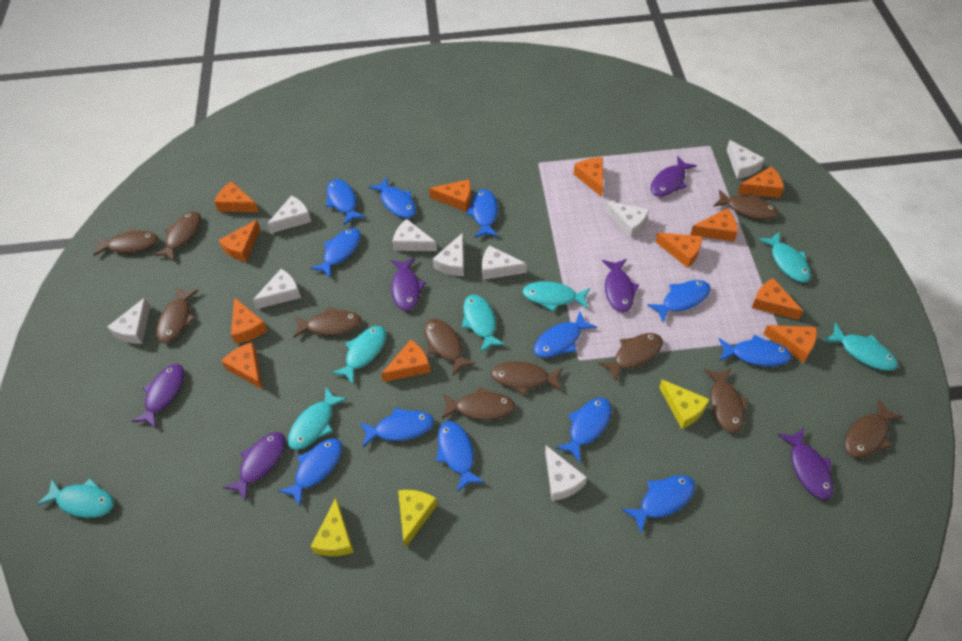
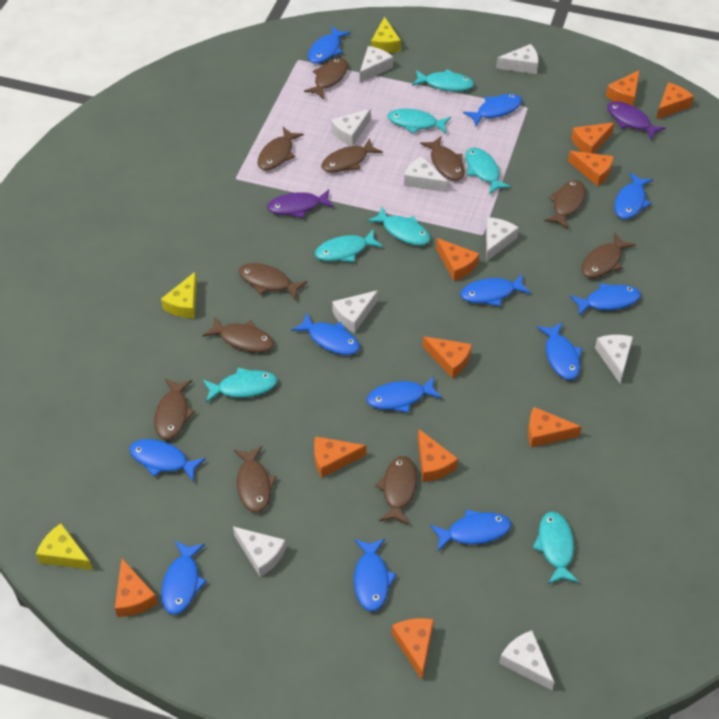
orange cheese: [214,181,259,212] [219,220,261,262] [221,342,263,390] [231,297,267,344] [381,340,430,382] [429,179,471,211] [574,157,603,197] [656,233,702,268] [690,208,738,242] [737,166,784,198] [752,278,803,320] [763,325,817,363] = 12 -> [115,558,158,617] [314,436,366,478] [392,618,434,679] [418,429,458,482] [422,336,472,378] [436,238,479,281] [528,407,582,447] [568,151,614,186] [571,122,615,154] [606,70,640,106] [656,82,694,119] = 11
purple fish: [132,364,184,428] [223,432,285,501] [391,257,426,311] [602,259,639,313] [651,156,697,197] [778,428,833,500] = 6 -> [267,189,335,218] [607,101,666,140] = 2

